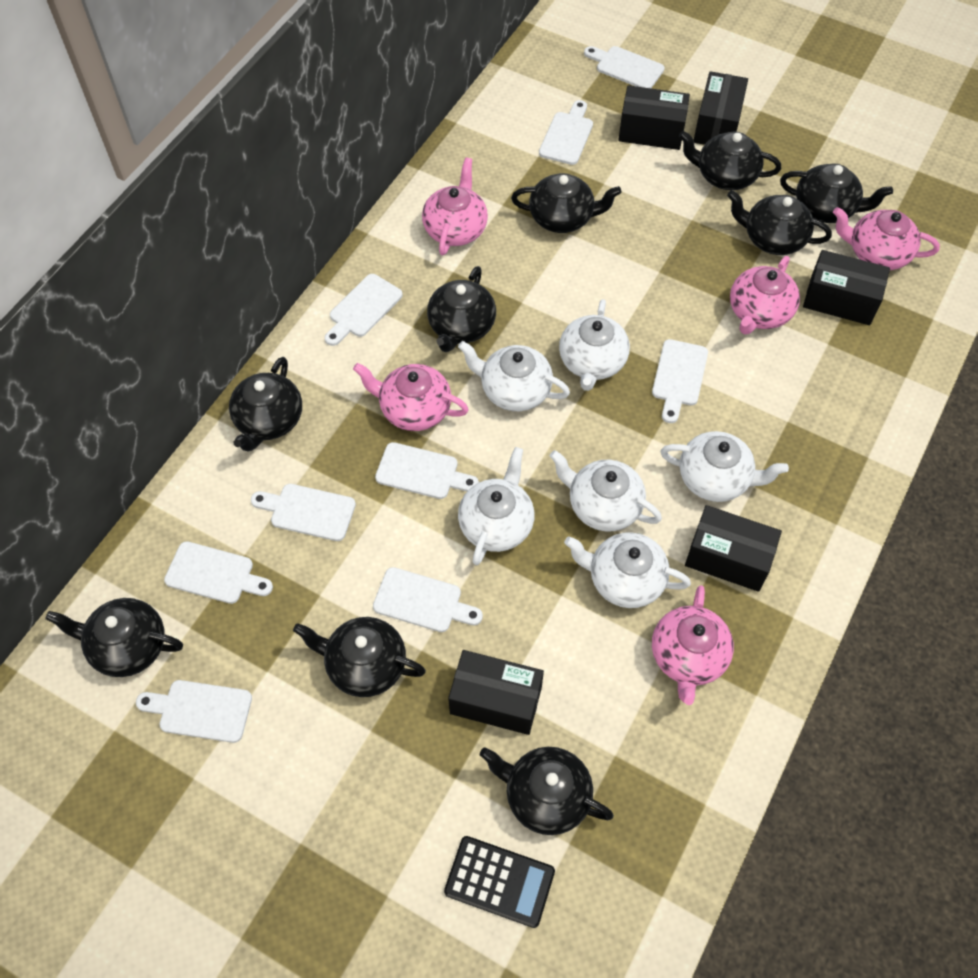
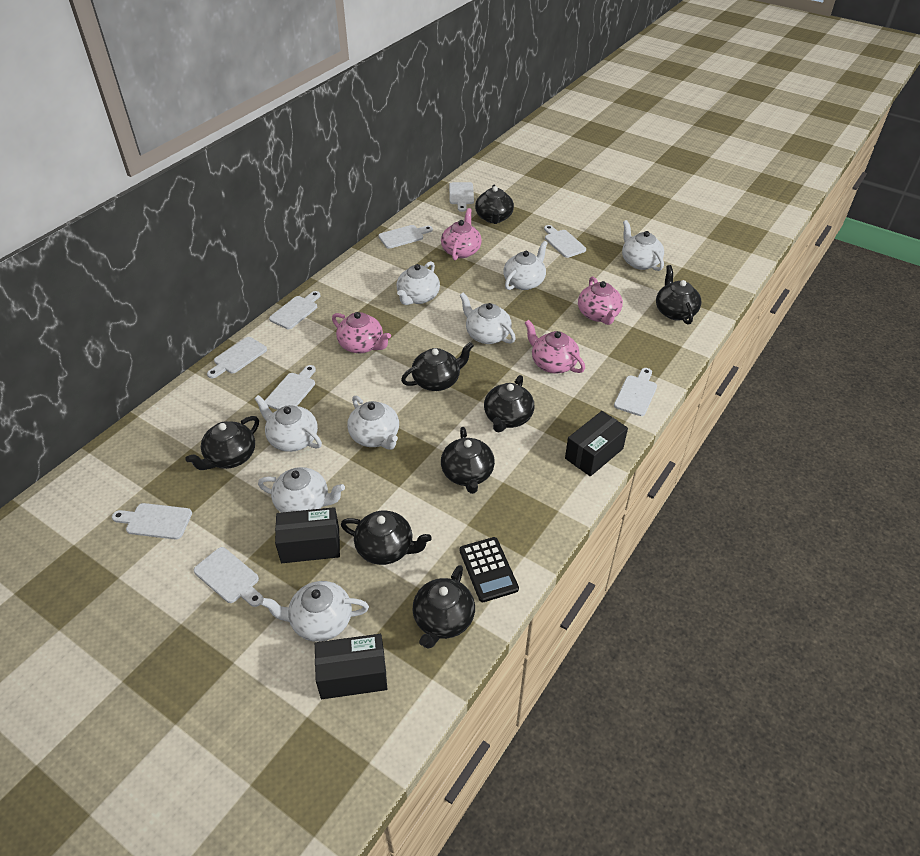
black box: [448,650,544,735] [618,85,690,150] [685,505,782,592] [693,71,748,145] [803,250,890,325] = 5 -> [275,507,340,563] [315,634,387,699] [565,411,628,477] = 3
black teapot: [45,598,183,677] [229,357,302,452] [293,617,426,697] [427,266,496,352] [480,747,614,835] [511,173,622,233] [679,131,781,190] [727,190,832,255] [780,163,893,223] = 9 -> [185,416,259,470] [341,511,432,565] [401,342,474,391] [413,565,475,649] [441,427,495,494] [475,185,514,224] [484,375,534,432] [656,265,701,325] = 8
pink teapot: [353,363,469,431] [422,158,488,255] [652,585,734,705] [730,256,800,335] [833,207,940,270] = 5 -> [332,312,391,353] [441,208,482,260] [525,320,585,373] [578,277,623,325] = 4
white teapot: [458,341,570,411] [458,447,534,565] [550,450,662,532] [559,299,630,391] [564,532,691,608] [660,431,789,502] = 6 -> [254,395,322,452] [258,467,345,513] [261,581,369,642] [347,396,399,450] [397,261,440,305] [459,292,516,344] [503,241,548,290] [622,220,664,271] = 8

